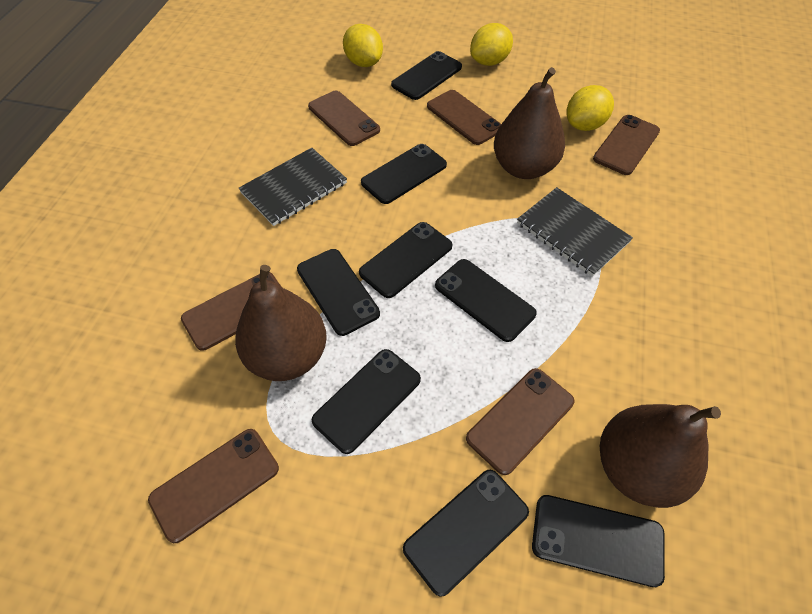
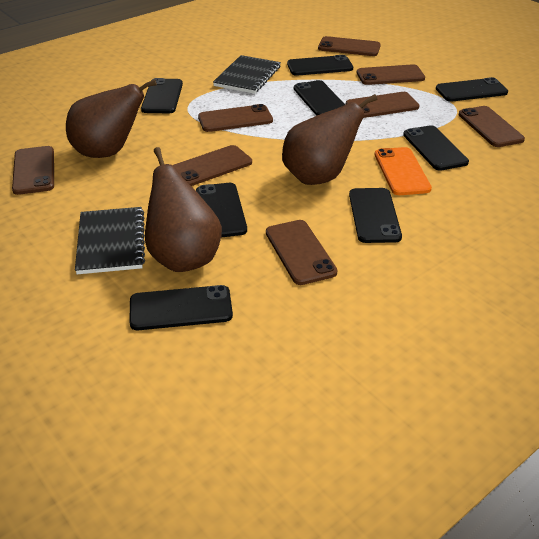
brown phone: [148,429,279,543] [181,272,281,351] [308,91,380,146] [427,90,501,145] [466,368,575,475] [593,115,660,175] = 6 -> [12,146,54,195] [173,145,252,186] [198,104,273,132] [266,220,337,285] [318,36,381,56] [346,92,419,118] [357,64,425,85] [459,106,525,147] = 8
orange phone: none = 0 -> [375,147,432,195] = 1
yellow lemon: [343,24,383,67] [470,23,513,66] [566,85,614,131] = 3 -> none = 0

